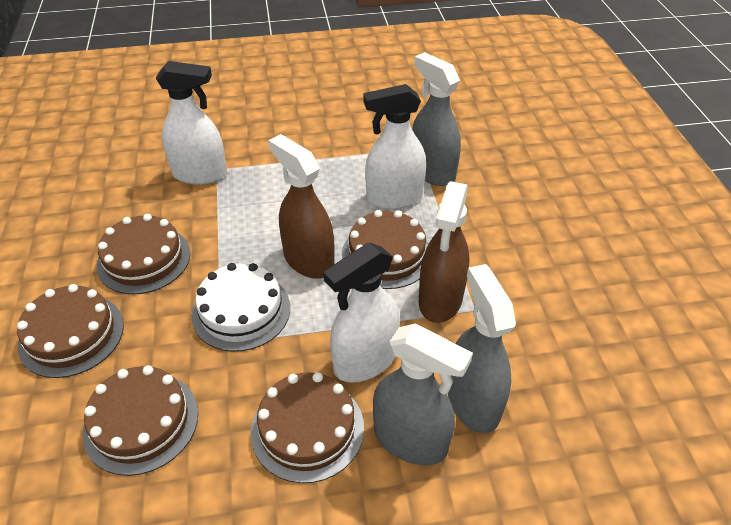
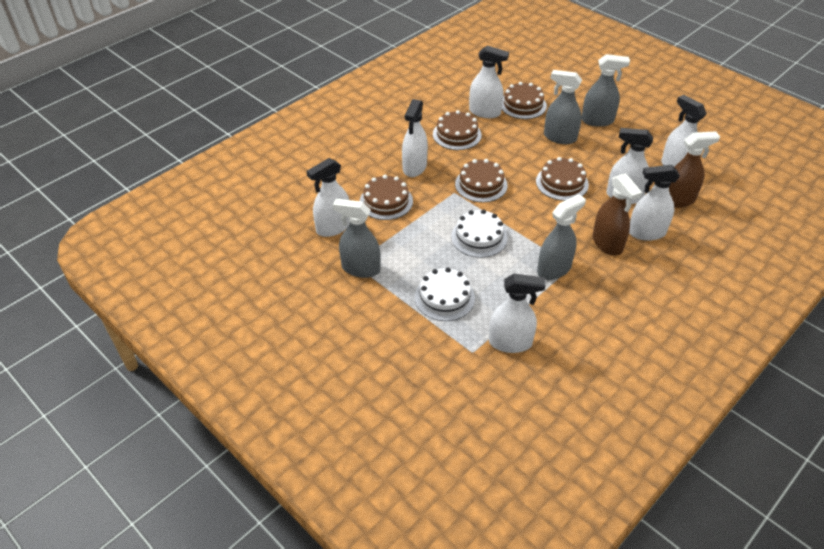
grey spray bottle: [373,323,473,466] [412,52,461,186] [448,264,516,433] = 3 -> [333,199,381,278] [537,194,586,280] [544,70,582,144] [581,54,630,127] = 4
white cake: [192,263,290,352] = 1 -> [415,267,475,321] [451,209,507,258] = 2
white spray bottle: [156,61,227,185] [324,242,400,383] [364,84,426,209] = 3 -> [307,158,350,237] [402,99,428,177] [469,45,509,118] [489,273,546,353] [606,128,653,204] [629,165,680,241] [661,95,707,167] = 7

